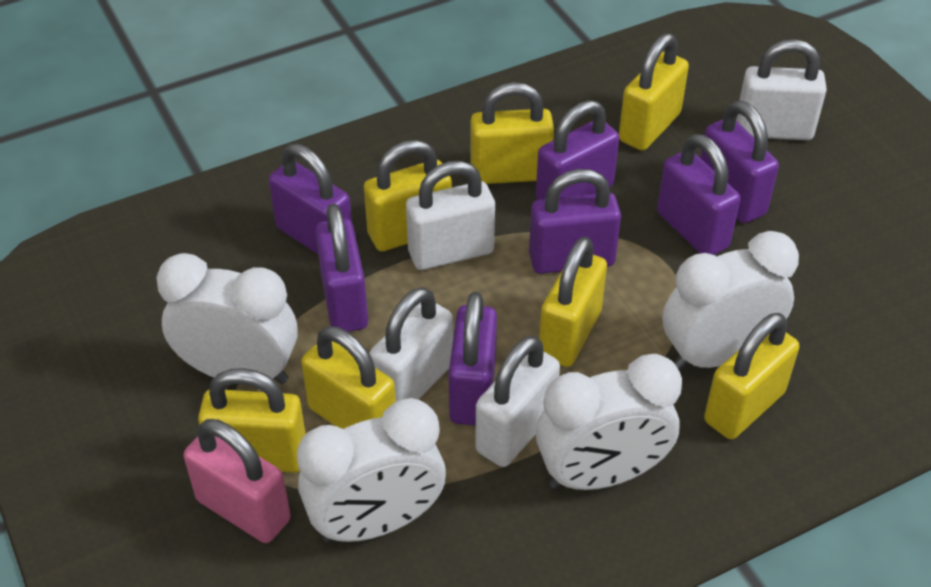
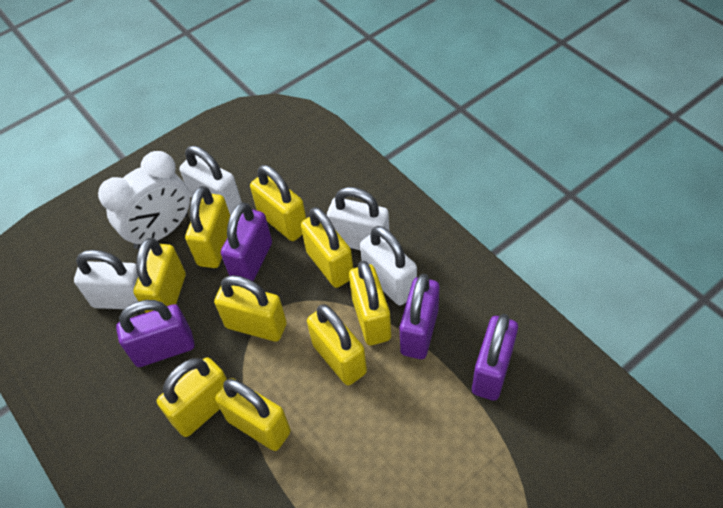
pink padlock: [184,419,291,543] = 1 -> none = 0
purple padlock: [269,144,352,254] [315,203,368,332] [449,292,497,426] [529,169,621,274] [536,100,619,200] [657,134,741,255] [700,101,779,223] = 7 -> [116,300,195,367] [221,202,272,281] [399,274,439,359] [472,314,518,401] = 4
white clock: [156,253,298,384] [297,398,446,543] [536,354,682,490] [662,231,799,371] = 4 -> [98,151,190,249] = 1
yellow padlock: [198,368,306,473] [301,326,396,429] [364,140,452,252] [470,82,554,184] [539,237,607,367] [619,33,689,151] [704,313,799,439] = 7 -> [133,238,186,313] [157,357,227,437] [185,186,230,268] [214,275,287,342] [215,378,291,451] [250,165,306,241] [301,207,353,288] [307,304,367,386] [349,261,391,345] = 9

